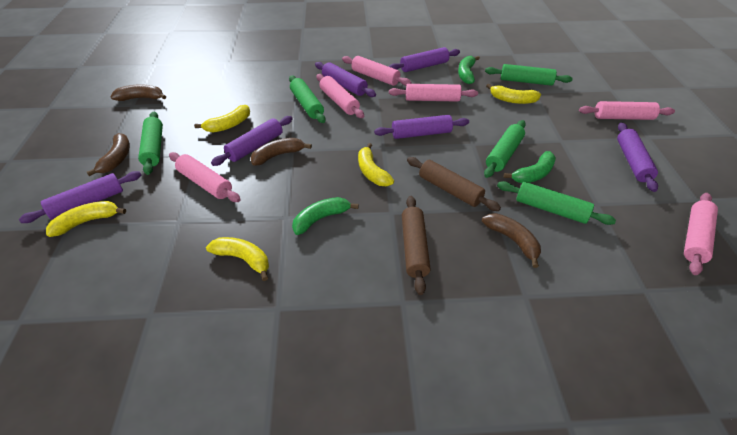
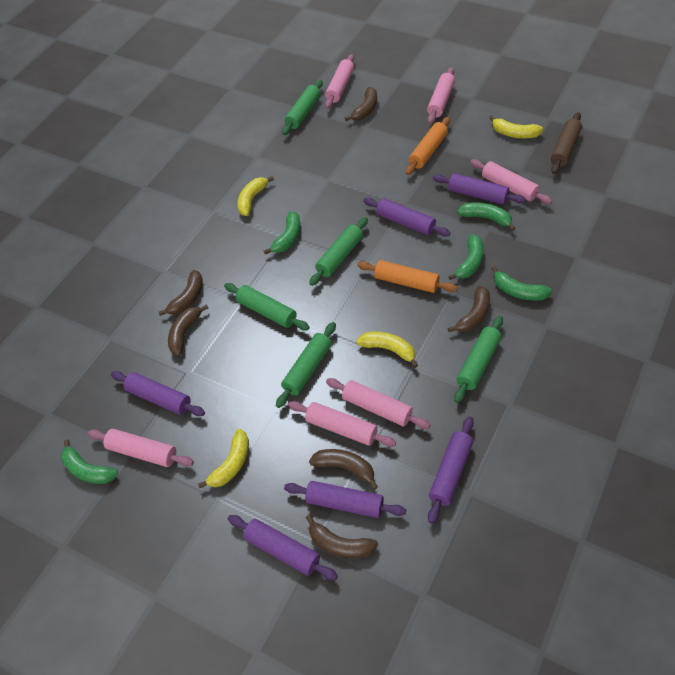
brown banana: [87,133,130,176] [111,84,166,101] [250,138,312,166] [482,213,541,268] = 4 -> [159,270,203,316] [168,304,208,356] [306,514,378,559] [309,449,378,490] [345,87,377,121] [448,286,490,332] = 6
brown rolling pin: [402,196,431,295] [407,157,501,211] = 2 -> [551,112,582,174] = 1
green banana: [292,197,359,235] [458,56,480,84] [504,151,556,183] = 3 -> [61,439,118,484] [264,211,301,255] [448,234,484,280] [457,202,516,231] [491,266,552,301] = 5
orange rolling pin: none = 0 -> [357,260,458,293] [406,117,450,175] = 2
yellow banana: [46,201,126,237] [194,105,250,132] [206,237,269,281] [358,143,394,186] [486,84,541,104] = 5 -> [198,429,249,488] [237,176,274,216] [356,332,418,368] [489,115,543,138] = 4

